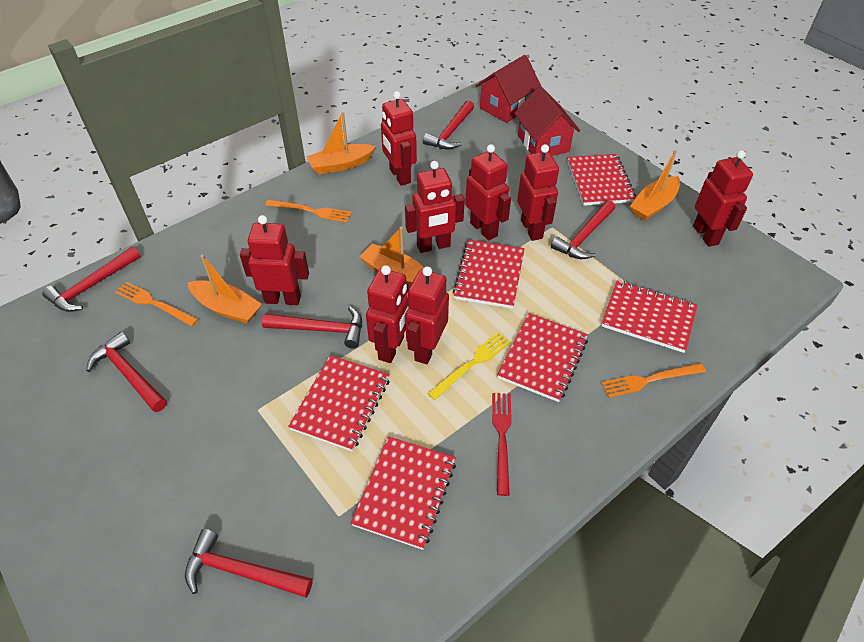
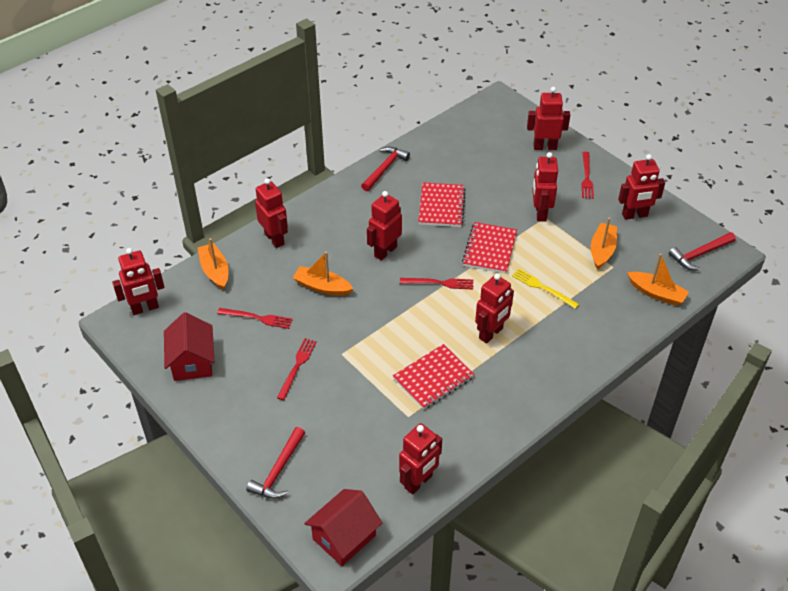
orange fork: [115,281,198,326] [265,200,352,223] [602,363,706,398] = 3 -> none = 0
red fork: [492,393,512,496] = 1 -> [217,308,293,329] [277,338,317,400] [400,278,473,289] [582,152,594,199] = 4
red hammer: [42,247,141,312] [86,332,167,412] [185,529,313,597] [262,306,362,348] [423,100,474,149] [551,200,615,259] = 6 -> [246,427,305,499] [361,147,410,191] [669,232,736,270] = 3
red notebook: [288,355,390,451] [351,436,456,550] [453,240,525,309] [497,313,588,402] [567,154,636,206] [602,280,697,353] = 6 -> [393,344,475,410] [418,182,466,227] [462,222,517,274] = 3

